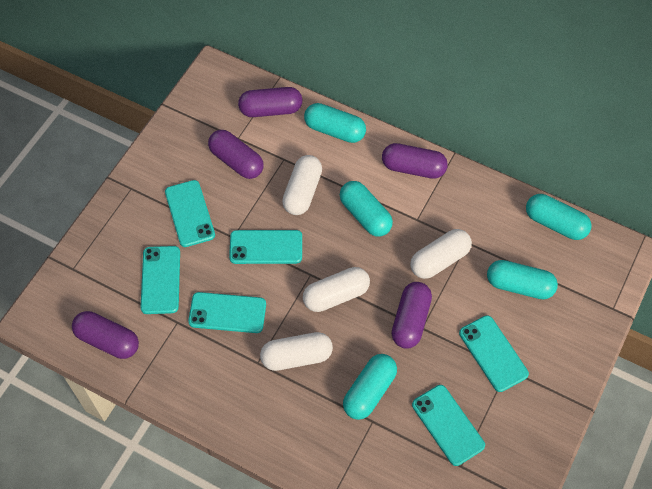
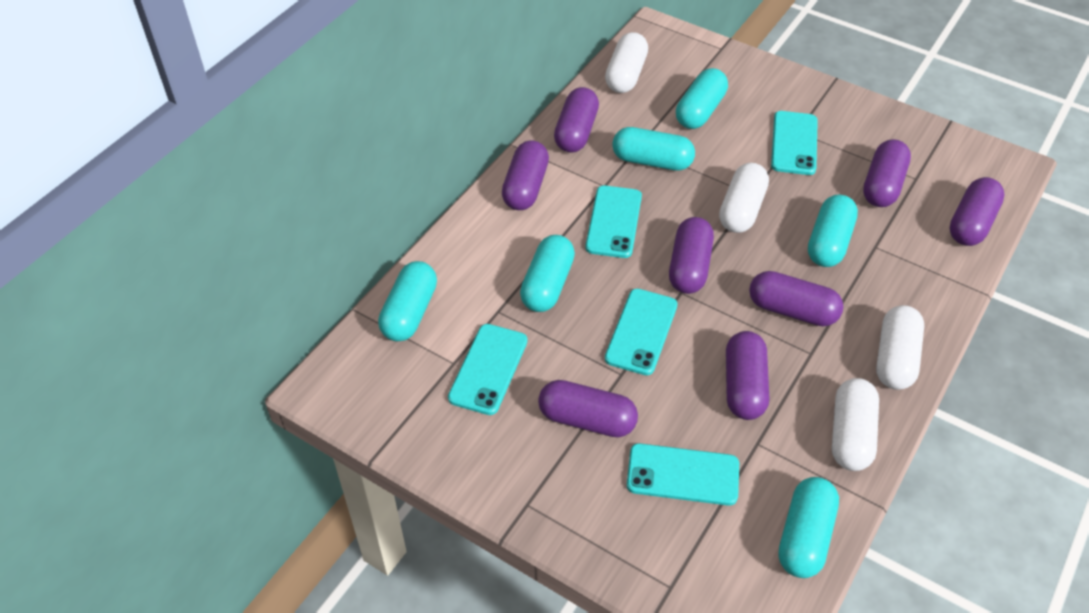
purple capsule: [72,311,139,359] [208,130,264,179] [238,87,302,117] [382,143,448,179] [391,282,432,348] = 5 -> [502,140,549,210] [538,380,638,437] [554,87,599,153] [669,217,714,294] [726,331,769,420] [749,271,844,326] [863,139,911,207] [950,177,1005,246] = 8
turquoise capsule: [304,103,366,143] [340,181,393,236] [343,354,397,420] [487,260,558,299] [526,194,591,240] = 5 -> [378,261,437,341] [520,235,575,312] [612,127,695,171] [676,68,728,129] [778,477,839,578] [808,194,858,267] = 6
turquoise phone: [140,246,180,314] [165,180,215,247] [188,292,266,333] [229,230,302,264] [412,385,485,466] [459,315,529,392] = 6 -> [448,324,528,415] [585,186,642,258] [605,289,678,375] [627,443,739,506] [771,111,818,175] = 5

